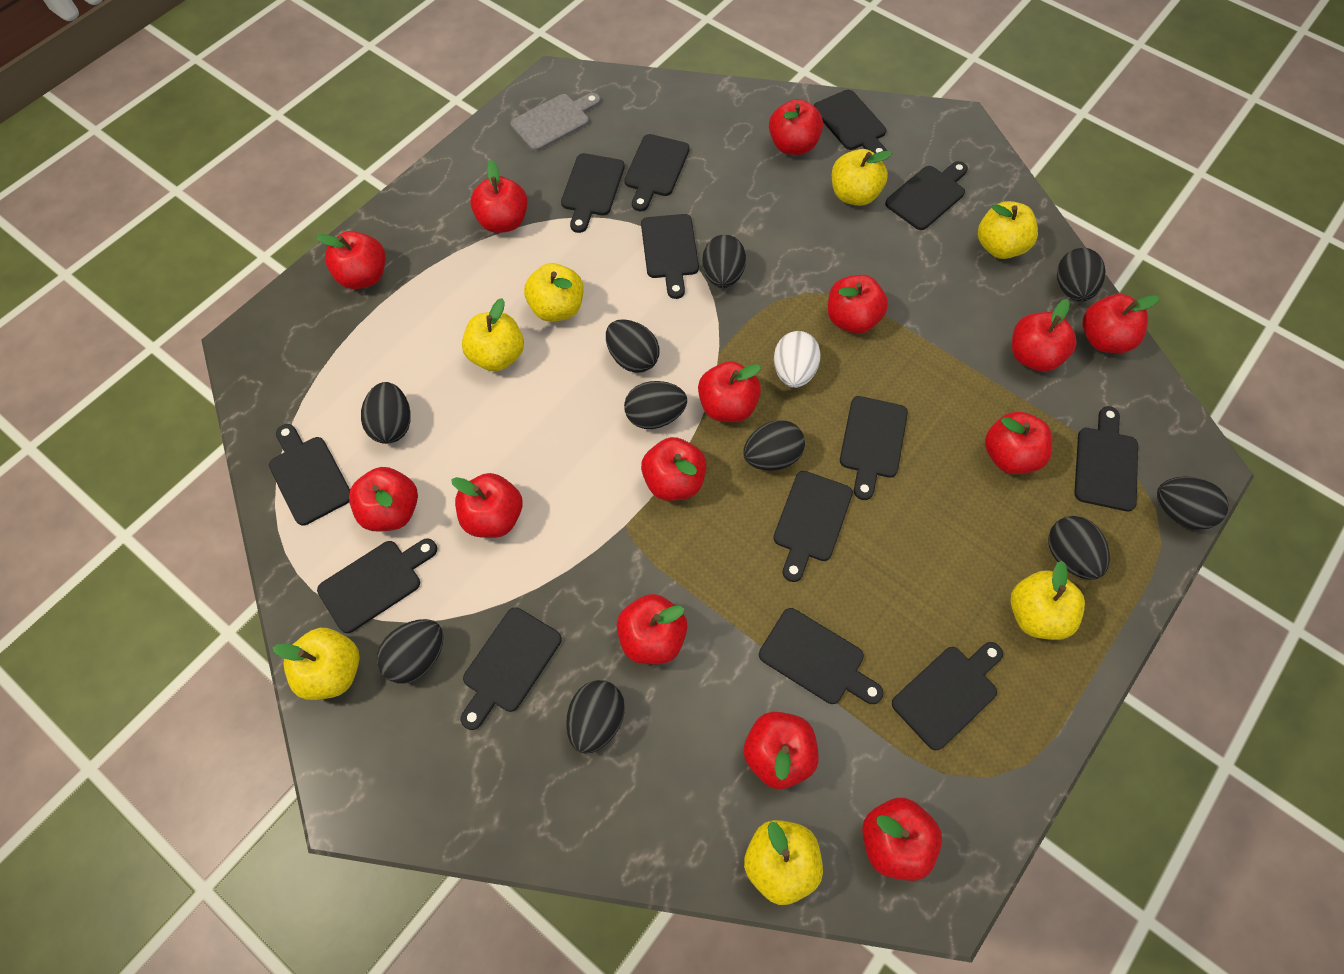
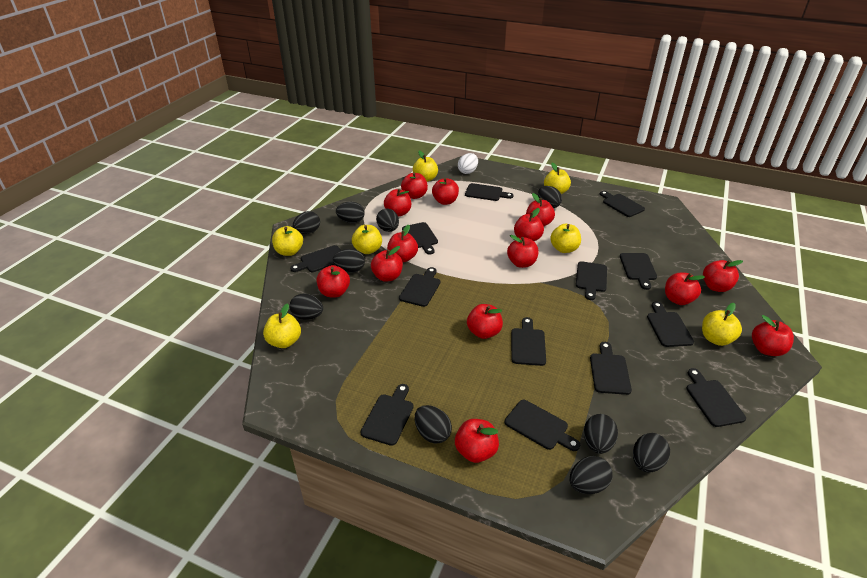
grey cutting board: [510,93,600,151] = 1 -> none = 0

